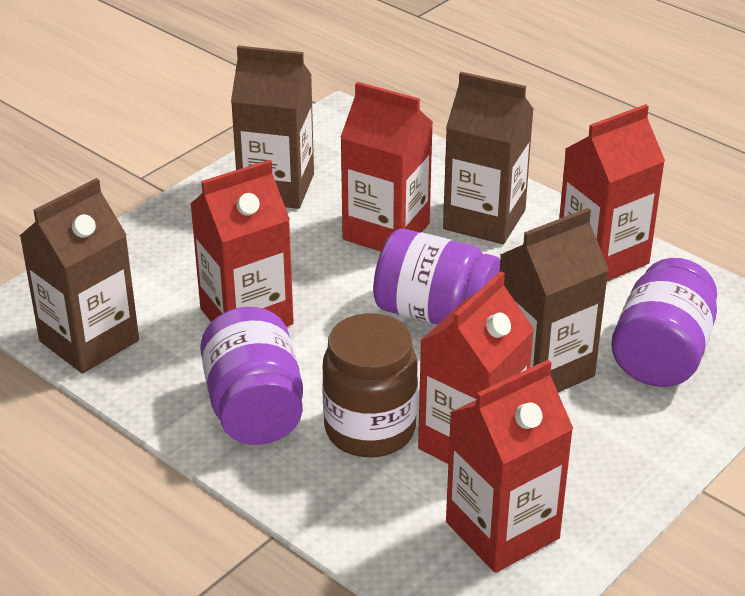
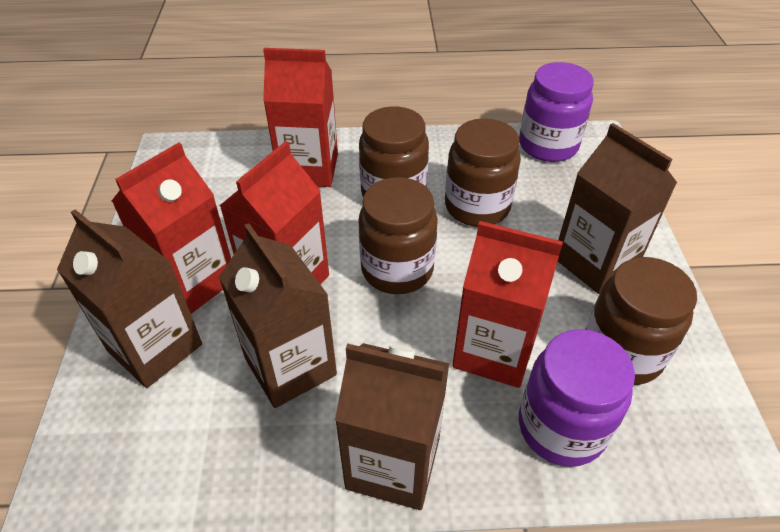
brown jar: [322,313,418,457] = 1 -> [358,177,438,294] [359,106,429,197] [445,118,521,227] [585,257,697,385] = 4
purple jar: [200,307,303,445] [373,229,500,325] [611,258,717,387] = 3 -> [519,62,594,162] [519,329,635,467] = 2
red carton: [190,160,294,327] [340,82,433,252] [418,271,534,464] [446,360,573,573] [559,104,665,281] = 5 -> [112,143,231,314] [219,141,329,285] [263,48,338,187] [452,221,563,388] = 4

